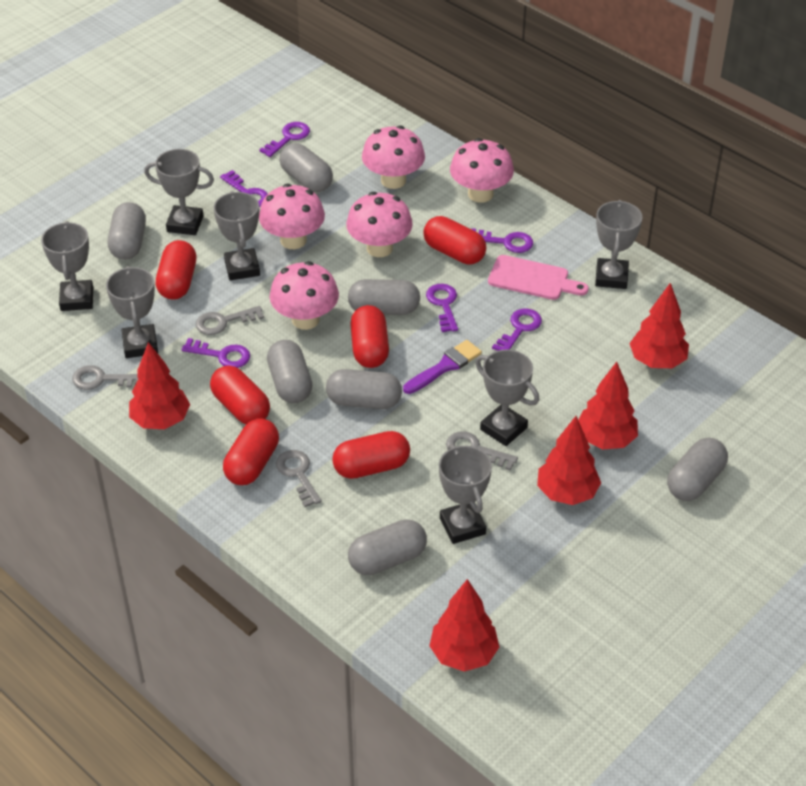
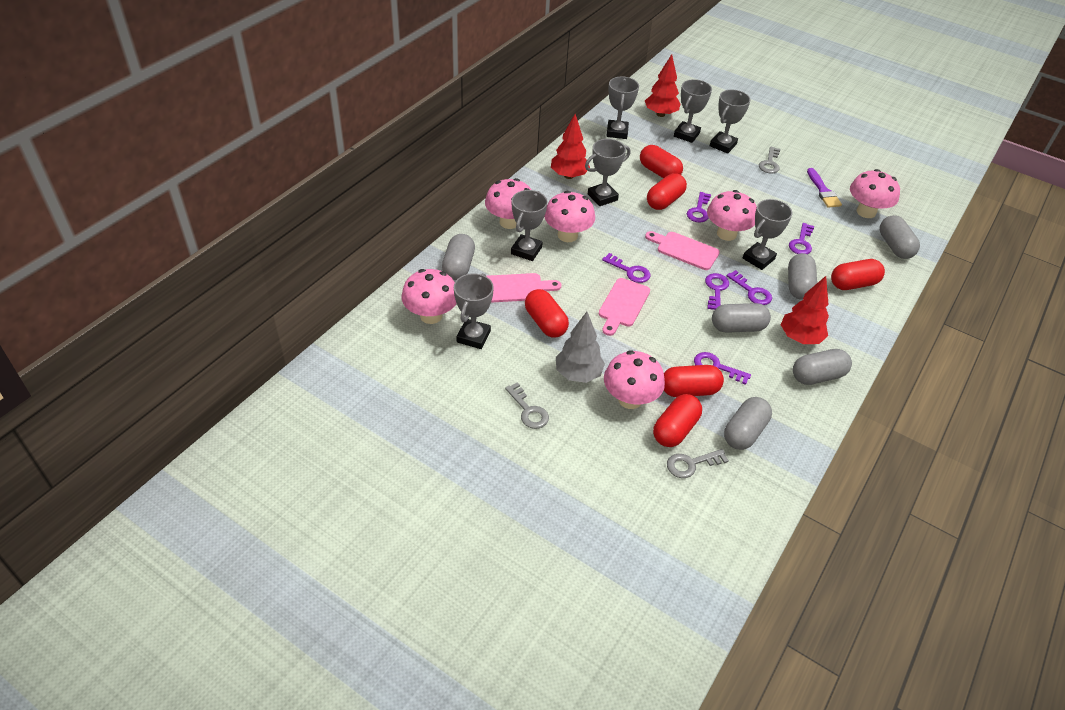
grey capsule: [108,202,146,260] [267,340,312,403] [279,143,333,192] [326,369,402,409] [348,279,420,315] [348,519,427,575] [667,437,728,501] = 7 -> [442,234,475,280] [712,303,771,333] [724,397,772,450] [788,253,817,300] [793,349,852,385] [880,215,920,259] = 6
grey key: [72,365,138,390] [196,306,264,335] [276,450,322,507] [446,431,518,471] = 4 -> [505,382,549,429] [667,449,729,478] [759,147,781,174] = 3
grey tree: none = 0 -> [556,312,605,383] = 1
pink cutting board: [488,255,589,300] = 1 -> [486,273,561,303] [599,278,650,336] [645,231,720,270] = 3
pink mushroom: [259,184,325,249] [270,261,339,330] [346,192,413,257] [362,125,425,189] [450,138,514,203] = 5 -> [402,269,457,324] [485,178,532,229] [544,191,595,242] [604,350,665,409] [707,190,757,241] [850,169,900,218] = 6
red tree: [129,342,190,429] [429,579,499,672] [537,416,601,505] [578,362,638,449] [629,283,689,368] = 5 -> [551,114,590,179] [645,54,681,117] [781,276,829,344] = 3

